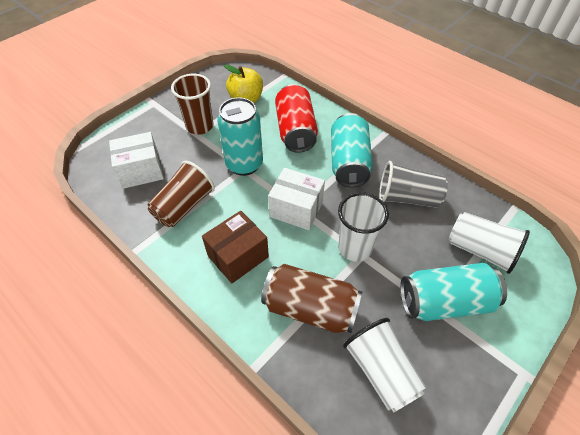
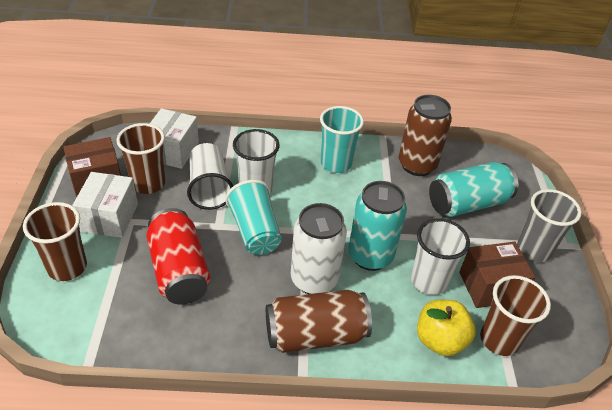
brown box: [202,211,269,283] = 1 -> [64,137,121,198] [459,242,535,308] = 2
brown can: [261,264,363,333] = 1 -> [266,290,372,353] [399,95,452,176] = 2
brown cup: [147,161,215,227] [171,74,213,135] = 2 -> [23,202,87,281] [116,123,165,194] [480,275,551,356] = 3
turquoise can: [217,97,263,176] [331,113,373,187] [400,263,507,321] = 3 -> [348,181,407,271] [429,162,518,217] = 2
turquoise cup: none = 0 -> [225,180,282,255] [320,106,364,173] = 2
white can: none = 0 -> [291,203,347,294] = 1

